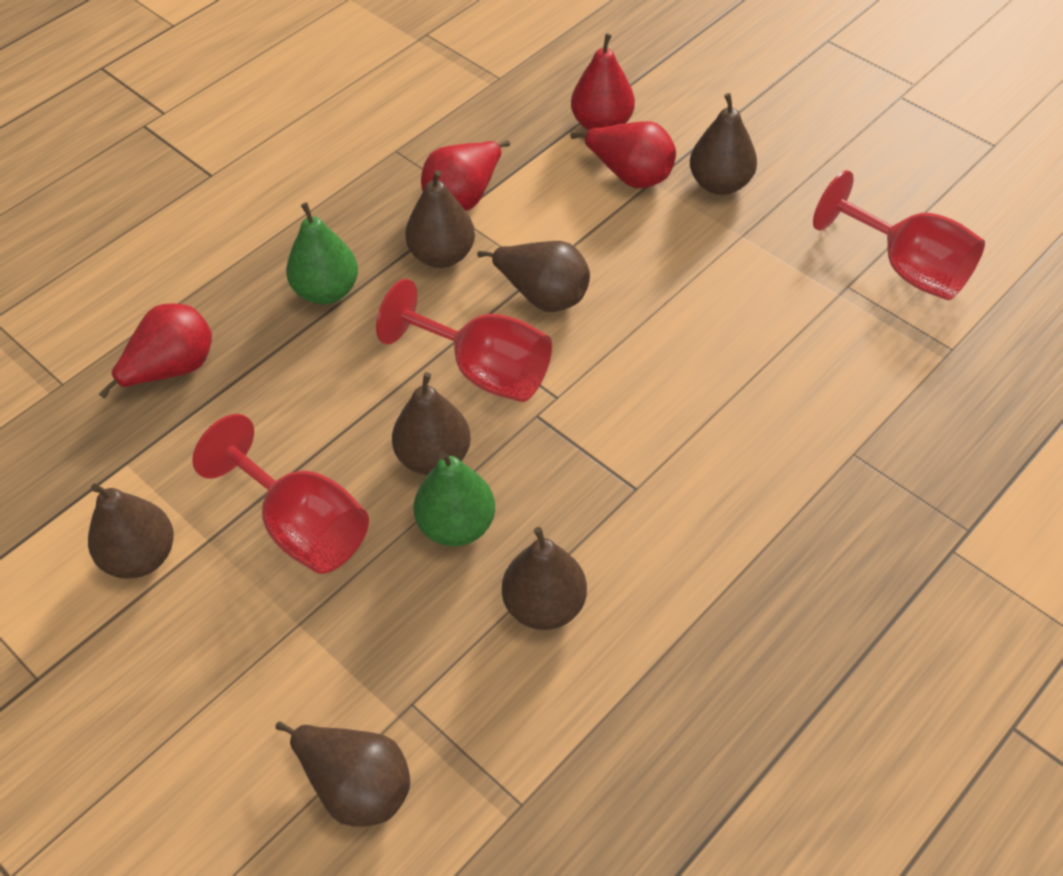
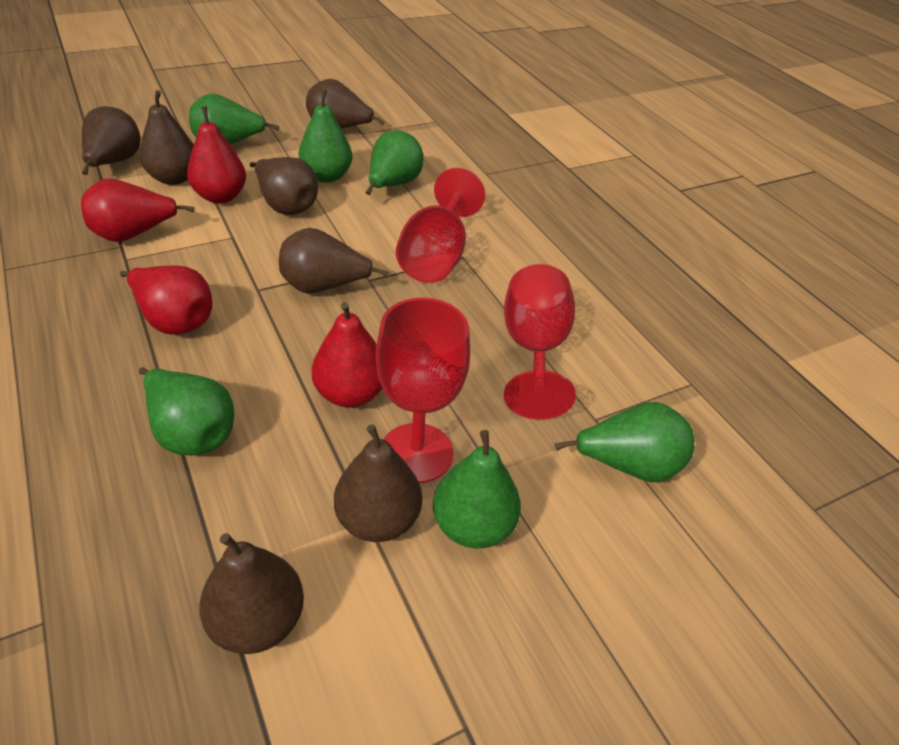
green pear: [286,202,358,304] [414,451,495,546] = 2 -> [139,367,234,456] [189,94,280,144] [298,90,352,183] [365,130,424,195] [433,430,521,548] [555,402,694,482] = 6

